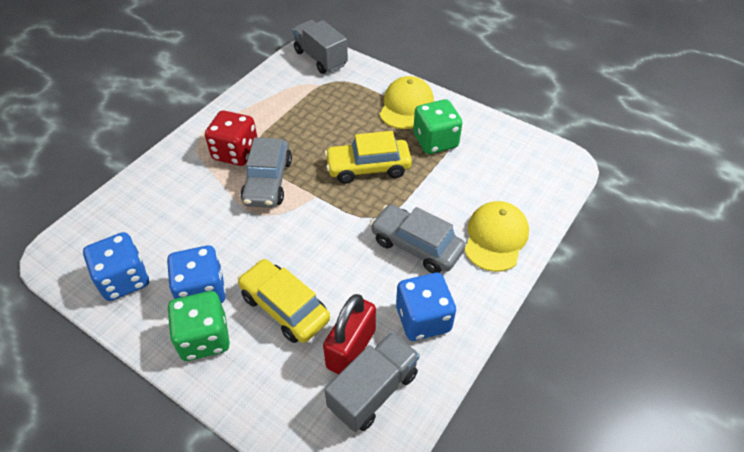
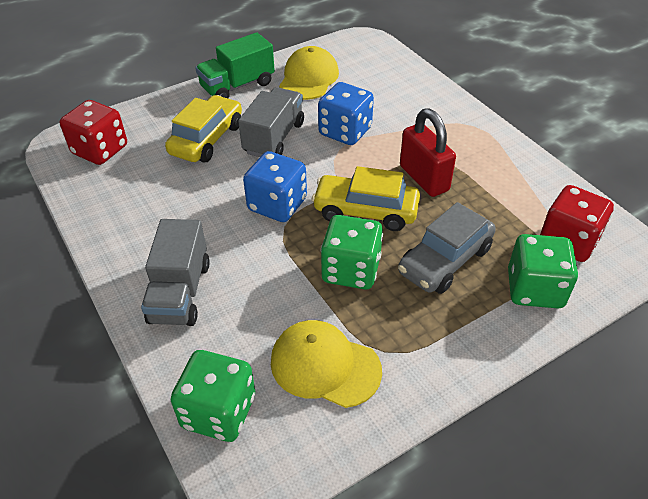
blue dice: [83,232,149,301] [167,245,226,303] [396,273,456,341] = 3 -> [243,151,307,222] [318,82,374,145] = 2
green dice: [168,291,230,361] [413,99,462,154] = 2 -> [171,350,255,442] [321,215,383,289] [508,234,578,308] = 3
green truck: none = 0 -> [195,32,275,98] = 1
grey car: [241,137,292,208] [370,205,466,273] = 2 -> [398,202,496,294] = 1
red dice: [205,111,258,166] = 1 -> [60,100,127,165] [540,185,614,262] = 2

